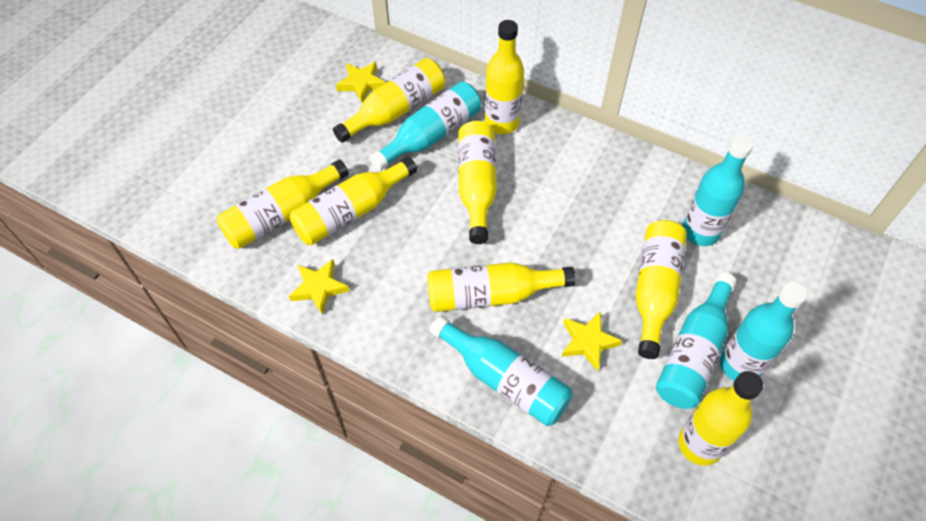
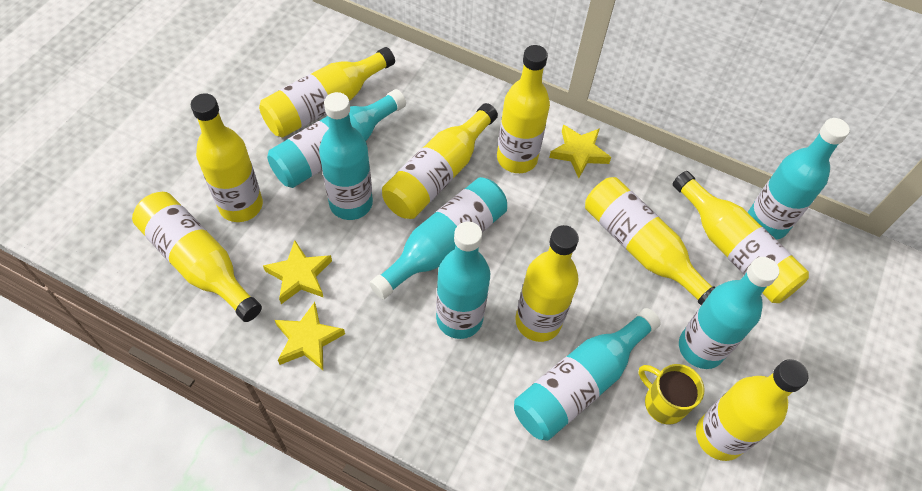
turquoise bottle: [370,81,481,171] [430,316,573,426] [656,272,737,409] [682,135,753,246] [720,281,807,381] = 5 -> [267,89,406,188] [319,92,373,220] [370,177,507,299] [436,221,490,339] [514,308,661,441] [679,257,779,369] [748,118,850,240] = 7
yellow bottle: [217,160,349,249] [289,157,417,245] [333,58,445,143] [427,262,576,312] [458,121,497,244] [485,20,524,134] [636,220,687,359] [678,371,763,466] = 8 -> [132,192,262,322] [191,93,263,222] [259,47,395,138] [382,103,498,219] [497,45,550,173] [515,225,579,342] [585,177,715,305] [672,171,809,303] [696,359,809,461] = 9
yellow mug: none = 0 -> [638,364,704,424] = 1

